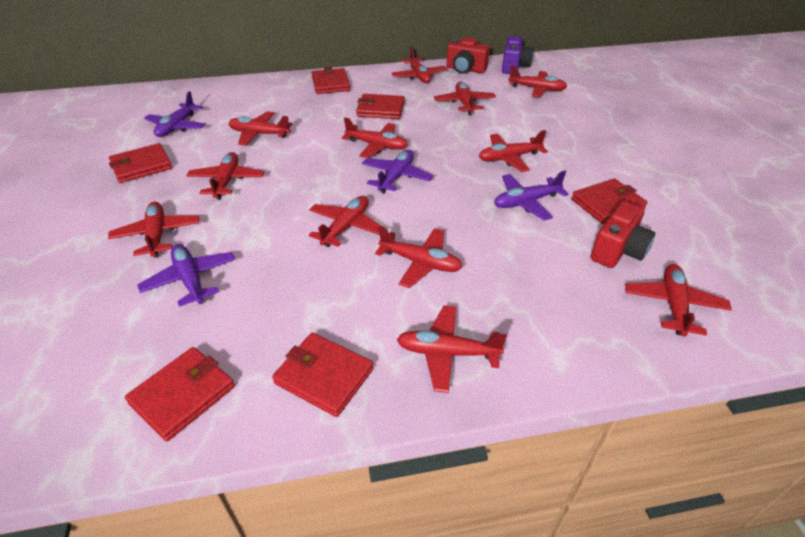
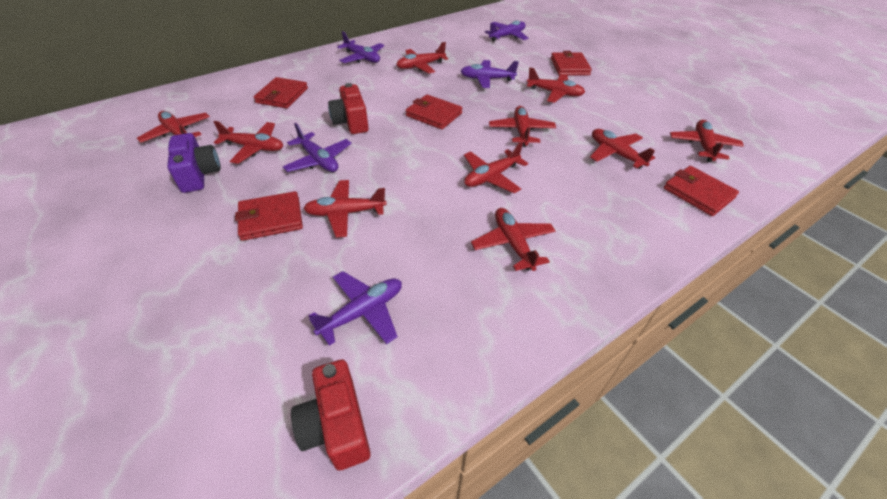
purple plane: [137,244,236,307] [144,91,206,137] [362,150,433,193] [494,171,569,221] = 4 -> [283,123,352,172] [309,271,402,346] [337,31,384,63] [460,60,519,88] [485,21,528,41] = 5
red plane: [108,202,199,258] [186,152,264,199] [229,111,292,146] [309,196,383,247] [342,117,408,158] [375,226,462,288] [392,46,447,83] [397,305,507,393] [434,81,496,115] [479,130,548,172] [508,66,567,97] [625,264,732,336] = 12 -> [137,111,210,143] [213,121,283,164] [303,180,387,237] [396,42,448,73] [464,142,528,193] [471,208,556,271] [489,106,556,147] [527,67,585,103] [590,129,655,169] [670,120,744,162] = 10
red wallet: [109,143,172,183] [125,347,235,442] [272,333,374,417] [312,67,351,94] [356,94,405,119] [572,178,648,224] = 6 -> [235,191,303,241] [254,77,308,108] [406,94,463,129] [551,51,592,75] [664,166,739,216] = 5

